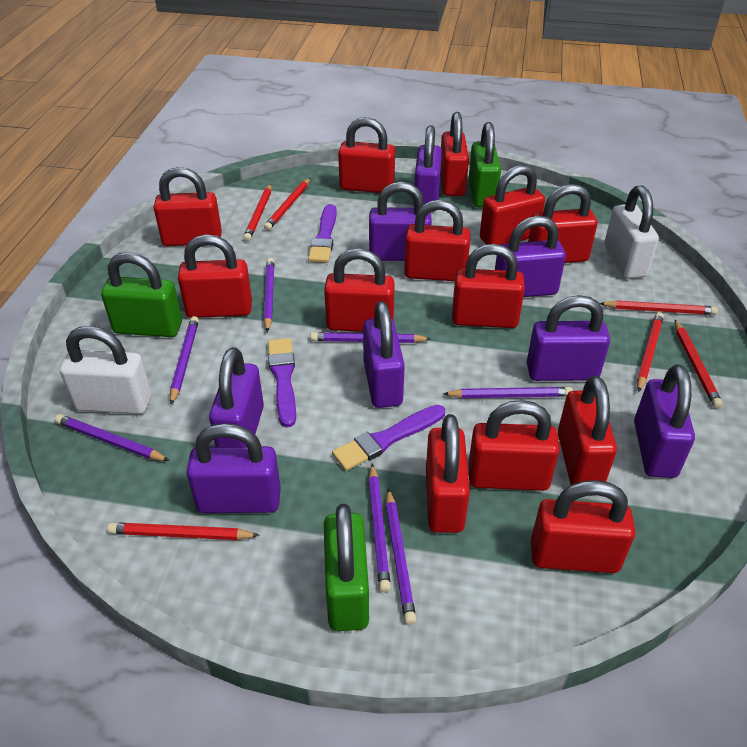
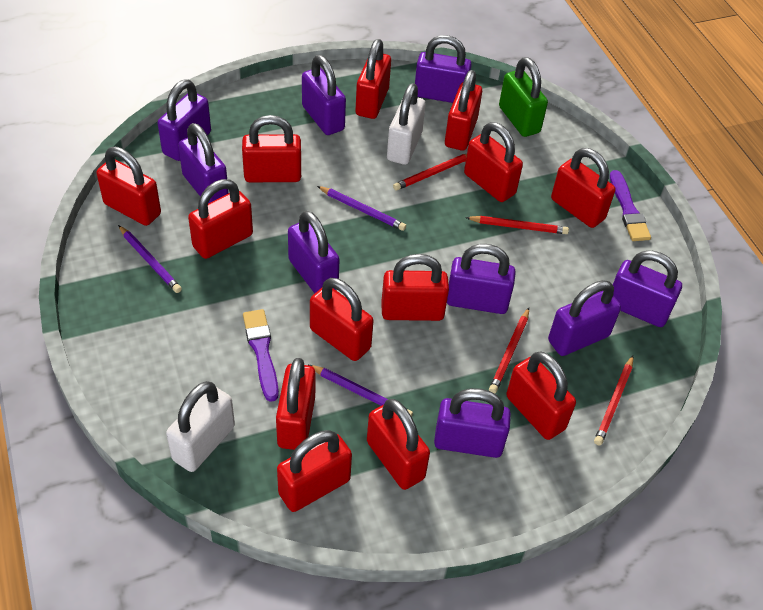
green padlock: [101,252,182,337] [324,504,369,631] [469,122,501,207] = 3 -> [499,57,548,137] = 1
purple brush: [268,338,296,427] [308,204,337,263] [332,405,445,471] = 3 -> [243,309,279,402] [610,170,651,241] = 2
purple padlock: [187,423,281,513] [209,347,264,447] [363,301,405,408] [369,182,432,261] [414,125,442,212] [495,216,566,297] [527,295,610,381] [634,365,695,478] = 8 -> [158,80,211,161] [178,123,229,203] [288,211,340,293] [302,55,346,135] [415,35,472,103] [434,388,511,458] [447,244,516,314] [548,280,621,356] [613,251,682,327] = 9
purple pencil: [55,414,170,461] [170,316,199,405] [264,258,275,332] [310,332,431,343] [369,464,391,592] [386,488,416,625] [443,387,573,398] = 7 -> [118,225,182,293] [309,365,413,416] [317,186,406,231] = 3
red pencil: [108,522,260,540] [243,184,271,241] [264,178,310,230] [599,301,718,315] [637,312,664,392] [675,320,723,408] = 6 -> [393,154,467,191] [465,216,569,234] [489,308,529,394] [594,356,633,446] = 4

